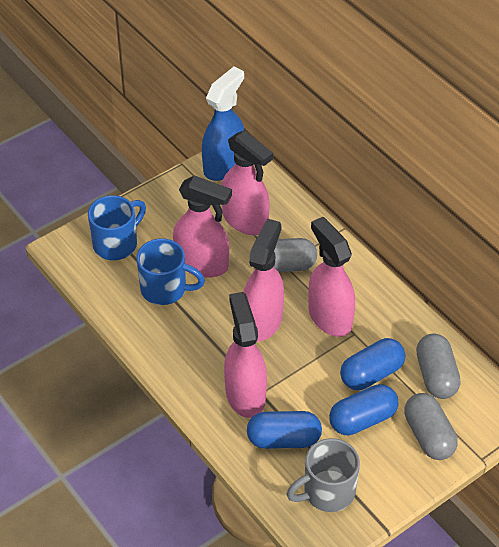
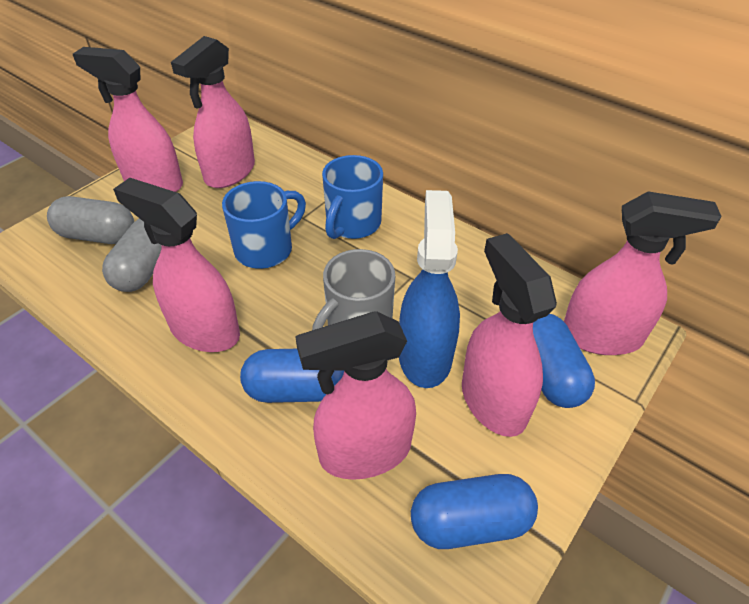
grey capsule: [250,238,317,272] [404,393,458,460] [416,333,461,399] = 3 -> [47,196,134,244] [102,218,162,292] = 2
pink spray bottle: [173,175,232,278] [222,130,273,235] [224,292,267,418] [243,218,284,342] [308,217,355,337] = 5 -> [73,47,183,192] [113,178,240,352] [171,36,255,188] [295,311,416,480] [462,233,557,437] [564,191,722,355] = 6

